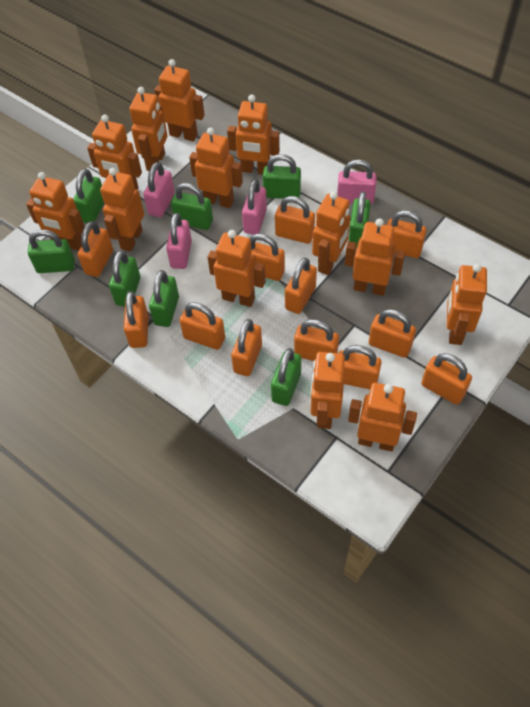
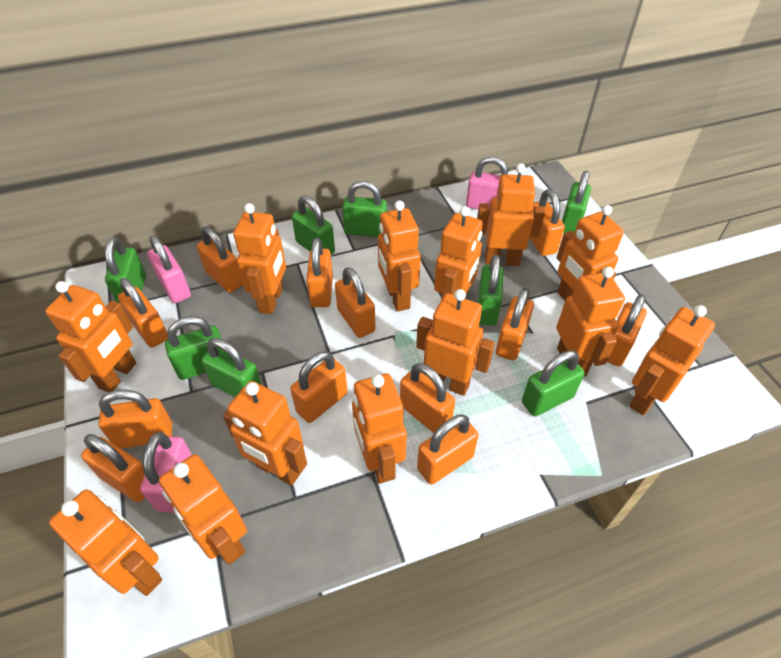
pink padlock: [143,162,175,217] [166,213,192,269] [242,179,267,234] [337,160,377,205] = 4 -> [140,432,192,513] [147,235,191,303] [466,157,508,209] = 3

